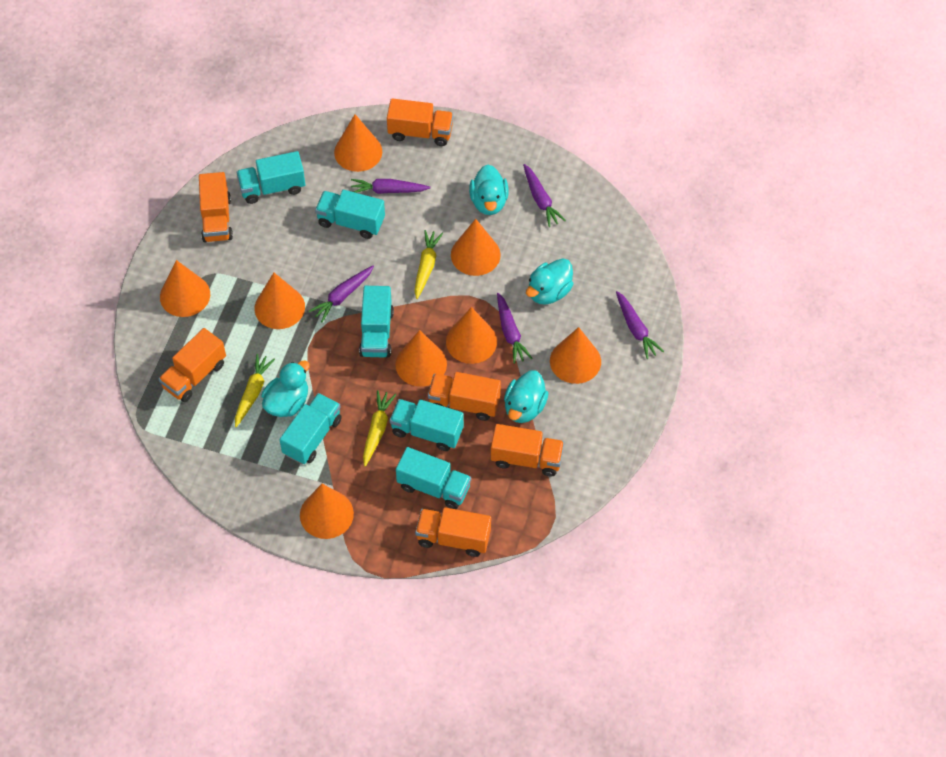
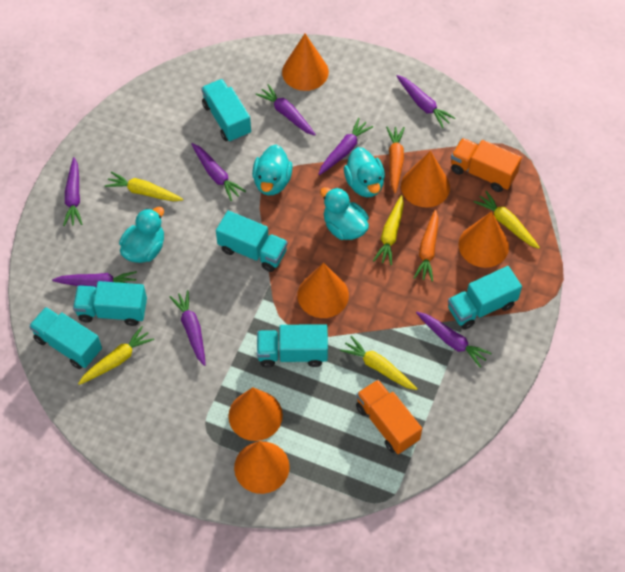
orange carrot: none = 0 -> [386,126,405,193] [414,210,438,282] = 2
orange cone: [160,260,210,317] [255,273,305,329] [300,484,354,539] [334,114,382,172] [395,330,447,387] [446,307,497,364] [451,219,501,276] [550,327,601,384] = 8 -> [228,387,283,441] [234,441,290,494] [282,34,329,91] [297,263,349,318] [401,151,450,208] [458,212,509,268] = 6
orange truck: [159,328,226,402] [199,172,233,242] [387,98,453,146] [415,507,491,557] [428,372,501,421] [491,424,564,476] = 6 -> [356,379,422,454] [451,138,522,192] = 2
purple carrot: [309,266,374,322] [351,179,430,194] [497,293,532,364] [523,164,566,227] [616,291,664,359] = 5 -> [52,271,137,287] [63,157,83,226] [170,290,206,366] [192,143,246,201] [255,84,316,136] [318,118,373,175] [396,75,456,128] [416,312,492,367] = 8
yellow carrot: [235,354,275,427] [363,390,396,466] [415,230,443,299] = 3 -> [78,326,154,385] [104,172,183,201] [340,336,417,390] [373,195,404,265] [474,191,540,249] = 5

